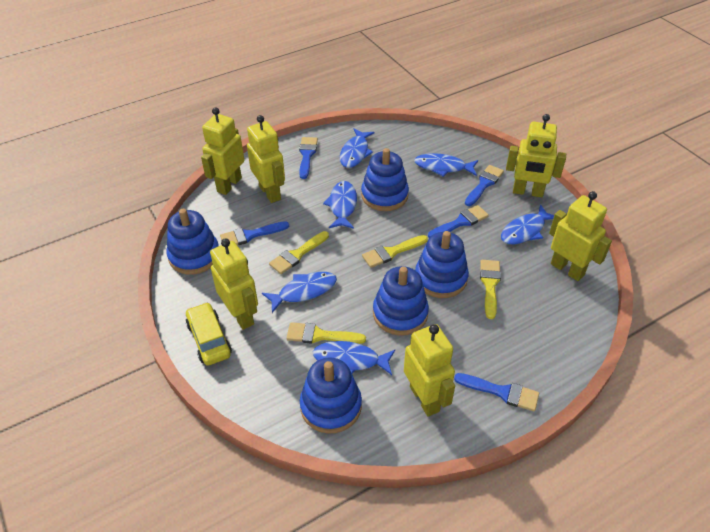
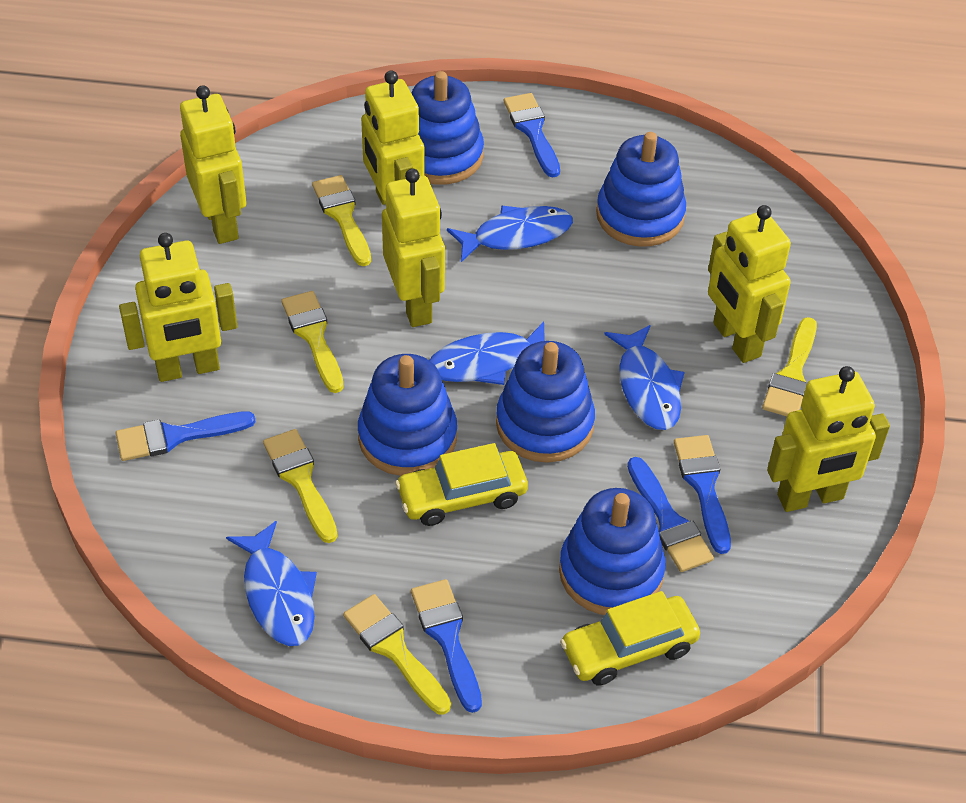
blue fish: [262,272,337,313] [313,341,395,375] [323,181,357,229] [340,128,375,168] [414,153,478,177] [501,204,554,245] = 6 -> [226,521,317,646] [430,321,545,385] [447,205,573,262] [604,325,685,430] = 4
yellow brush: [269,231,329,274] [286,322,366,344] [362,235,428,268] [480,260,501,319] = 4 -> [263,429,338,543] [282,291,344,393] [312,175,371,266] [343,594,451,715] [762,317,817,416] = 5
yellow car: [186,302,232,366] = 1 -> [395,443,528,526] [560,591,700,686] = 2

